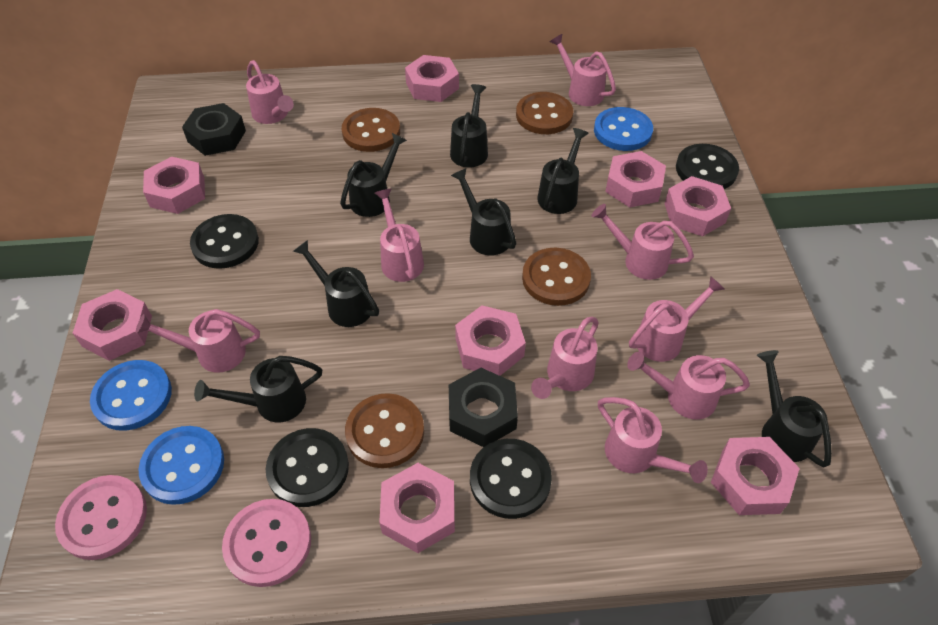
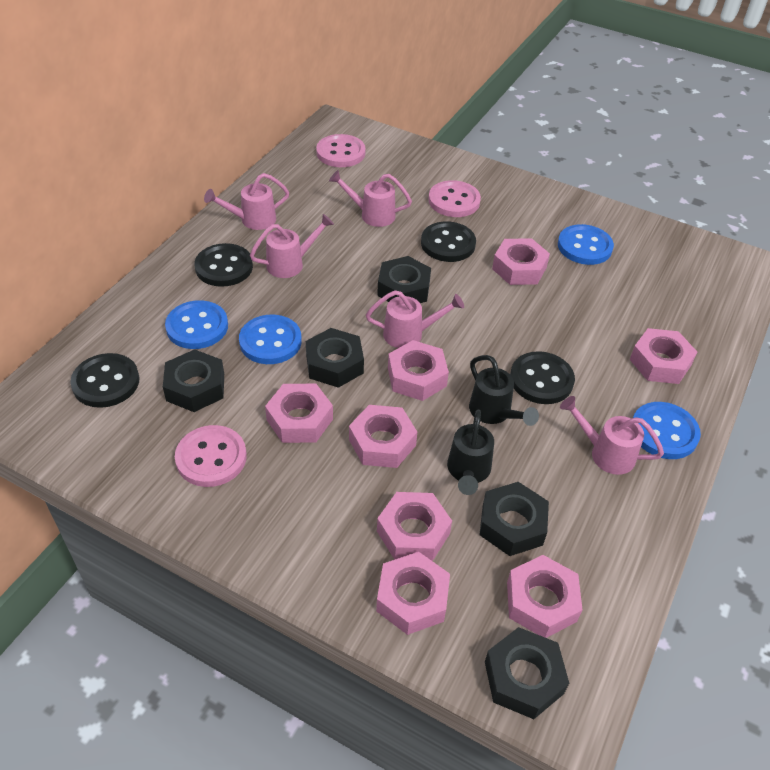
black nut: [182,103,246,156] [449,368,518,447] = 2 -> [163,349,224,412] [306,328,364,388] [377,256,431,303] [480,482,549,556] [485,627,569,719] = 5
black watering can: [194,356,322,422] [293,240,379,327] [340,133,407,217] [450,84,488,168] [451,168,517,256] [537,128,589,214] [757,350,832,467] = 7 -> [447,410,494,495] [469,355,539,426] = 2
blue button: [90,360,172,431] [139,426,224,505] [594,107,653,151] = 3 -> [165,300,228,349] [239,315,302,364] [558,224,614,265] [633,402,701,459] = 4
brown button: [342,108,400,152] [345,393,424,468] [516,92,573,134] [522,248,591,306] = 4 -> none = 0
pink button: [55,475,147,560] [222,499,311,587] = 2 -> [175,425,247,487] [316,134,365,167] [428,180,481,217] = 3
pink watering can: [136,309,260,373] [246,60,294,124] [375,189,424,282] [531,317,599,399] [550,34,616,106] [592,204,694,280] [598,397,708,483] [627,352,750,419] [629,276,725,362] = 9 -> [204,173,289,230] [250,214,334,278] [329,170,412,227] [366,290,464,348] [560,396,664,475] = 5

